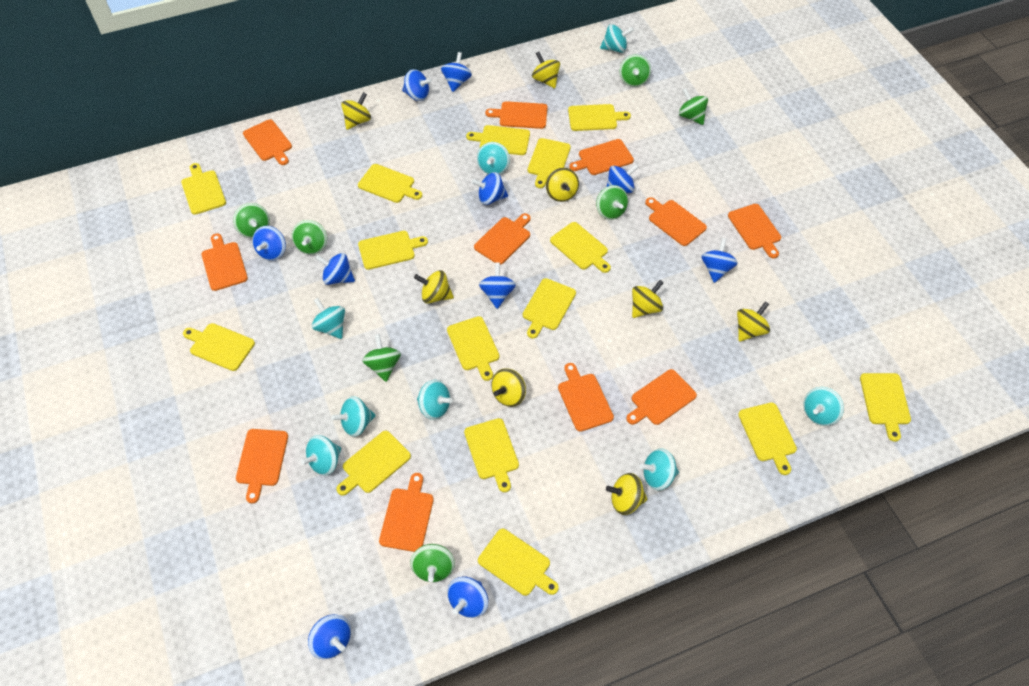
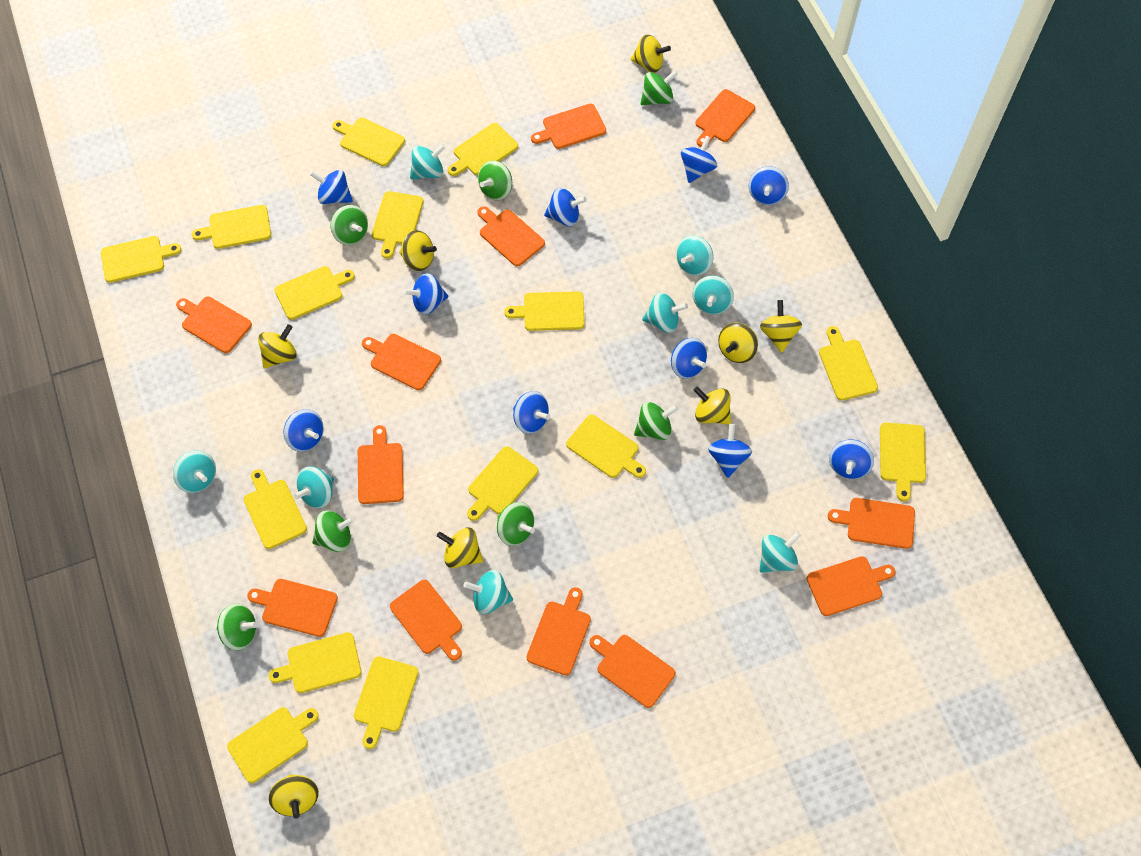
orange cutting board: [201,233,248,291] [236,429,288,503] [243,119,292,165] [379,473,434,552] [474,213,531,265] [485,101,548,129] [558,363,614,432] [569,139,634,175] [626,369,697,425] [645,197,707,246] [728,204,781,258] = 11 -> [176,296,252,353] [247,579,338,637] [358,425,404,504] [362,334,441,390] [390,580,462,661] [477,206,545,266] [526,587,591,676] [531,104,606,149] [590,635,675,708] [695,89,755,147] [807,556,895,616] [828,498,915,549] = 12

